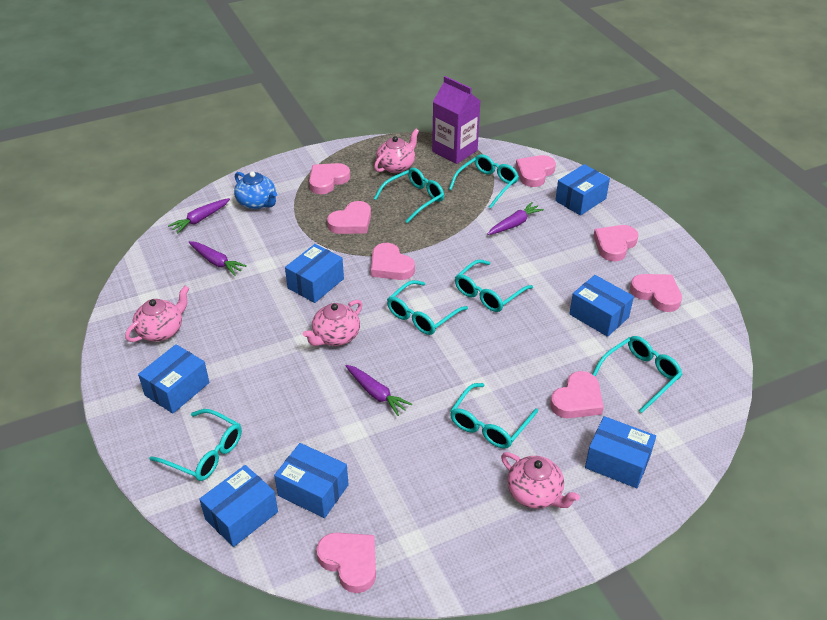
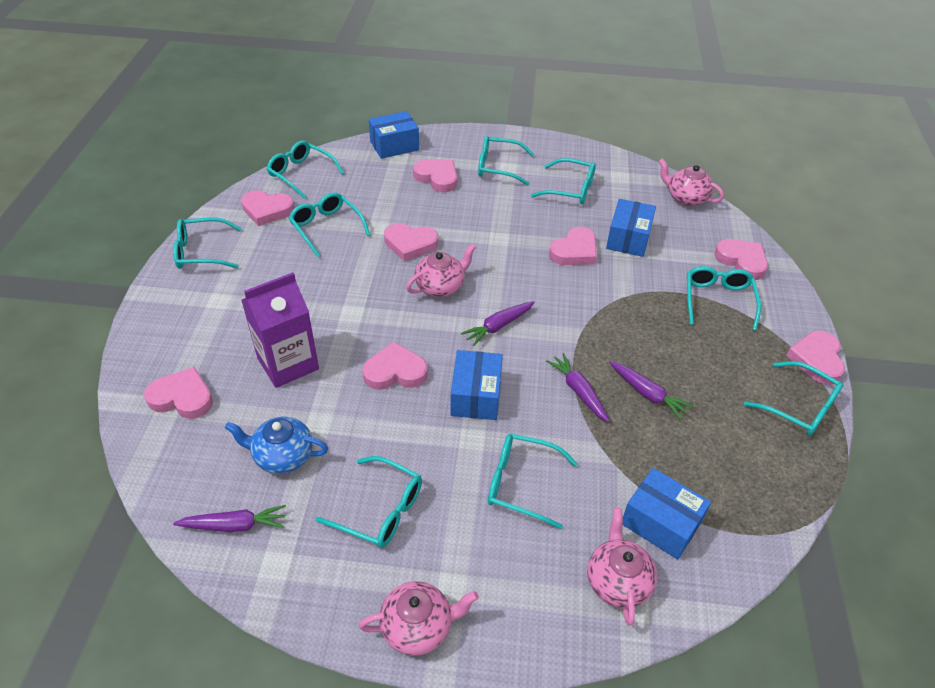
blue box: [138,344,209,414] [200,465,278,547] [274,443,349,518] [285,244,344,303] [555,164,610,216] [569,275,634,337] [585,416,656,488] = 7 -> [368,111,419,159] [450,350,503,420] [606,199,656,257] [623,468,711,560] = 4
turquoise glasses: [149,409,242,481] [374,168,444,223] [387,280,468,335] [449,154,519,208] [450,383,538,448] [455,259,533,312] [593,336,682,413] = 7 -> [173,217,242,269] [267,141,344,199] [289,192,370,258] [316,456,422,548] [478,136,534,186] [488,433,578,529] [531,158,596,204] [687,266,761,331] [744,361,843,436] = 9

